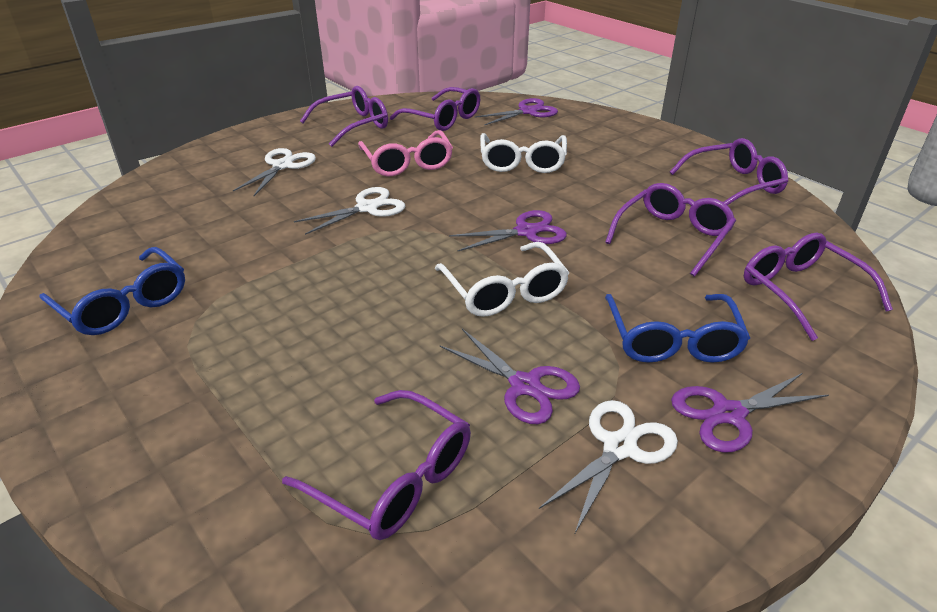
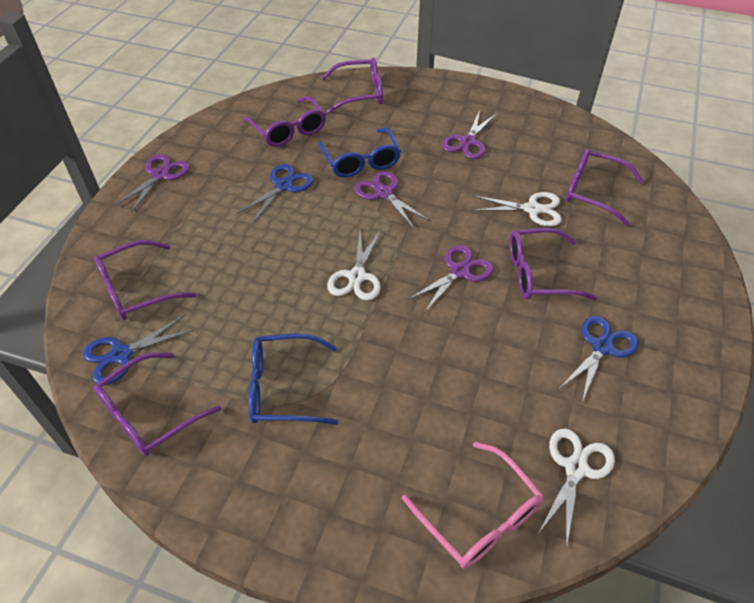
blue scissors: none = 0 -> [83,315,194,385] [237,164,314,223] [559,316,639,402] = 3
white glasses: [435,242,569,317] [480,133,567,173] = 2 -> none = 0

